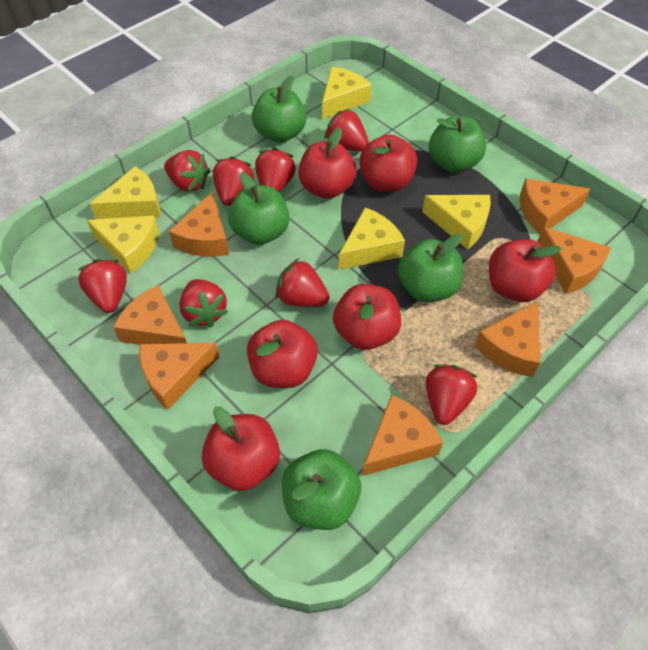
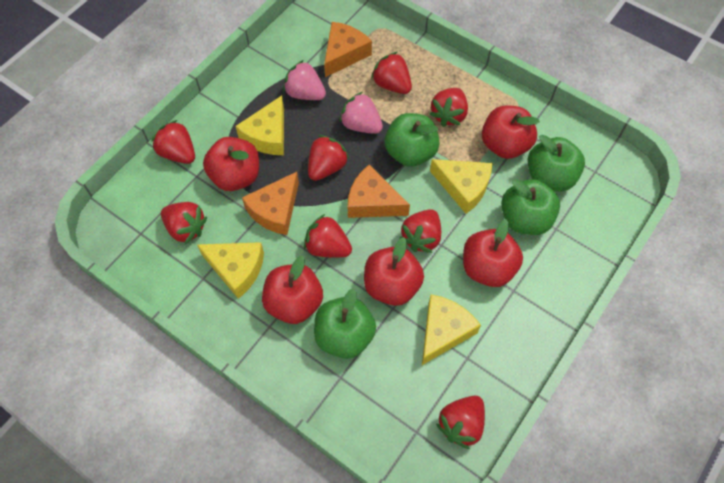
green apple: [228,172,289,245] [252,75,307,143] [282,449,361,530] [398,234,463,302] [429,116,486,172] = 5 -> [314,289,376,359] [385,113,440,167] [501,179,560,235] [528,135,585,192] = 4
orange cheese: [113,285,187,345] [139,343,219,410] [169,192,229,257] [362,395,443,476] [475,301,540,377] [520,178,590,234] [537,227,611,294] = 7 -> [242,172,299,235] [324,22,372,77] [348,165,410,218] = 3
pink strawberry: none = 0 -> [283,60,326,100] [339,92,383,134] = 2
red apple: [202,407,280,491] [247,320,318,388] [298,128,357,199] [333,284,401,350] [359,135,417,192] [489,239,562,302] = 6 -> [203,137,259,191] [262,256,323,324] [364,237,424,306] [463,219,523,287] [482,105,540,159] = 5
yellow cheese: [87,216,159,273] [90,166,160,219] [322,67,372,119] [339,208,405,270] [422,195,491,250] = 5 -> [197,242,264,299] [236,96,284,155] [422,295,481,365] [430,159,492,214] = 4

